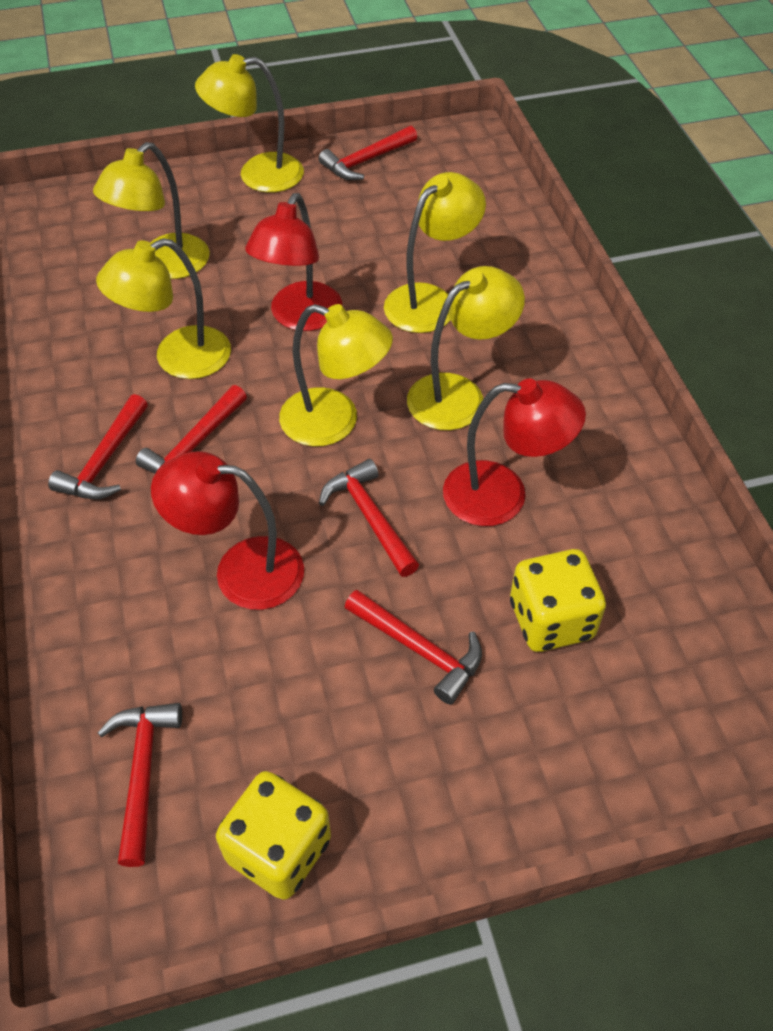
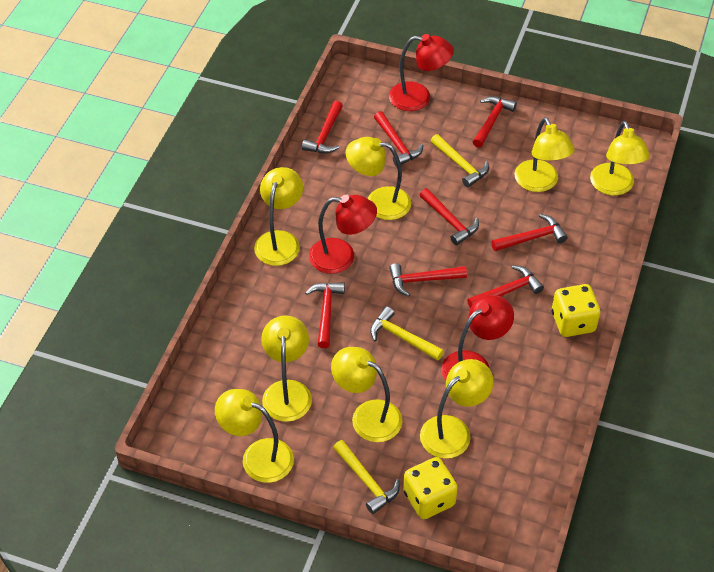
red hammer: [48,394,148,500] [98,703,182,867] [136,385,247,473] [319,126,417,180] [319,459,419,577] [344,590,482,704] = 6 -> [302,101,343,154] [305,282,345,348] [374,111,423,167] [389,263,467,297] [420,188,479,245] [467,265,544,308] [473,96,517,148] [491,214,568,251] = 8
yellow hammer: none = 0 -> [333,440,400,514] [370,307,444,361] [431,134,489,187] = 3
yellow lamp: [93,142,210,279] [96,238,231,379] [195,54,304,193] [279,304,393,447] [384,172,486,333] [407,266,525,430] = 6 -> [215,389,294,483] [254,167,303,266] [261,315,312,422] [331,347,402,442] [346,137,411,220] [420,359,493,459] [515,117,575,192] [590,121,650,196] = 8

